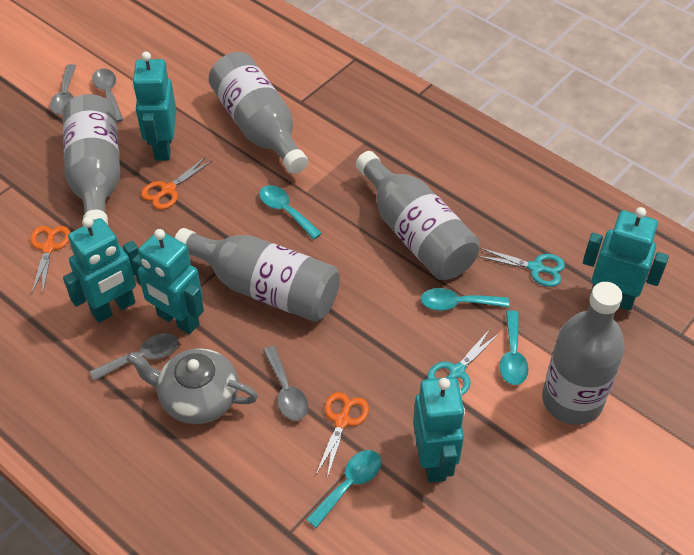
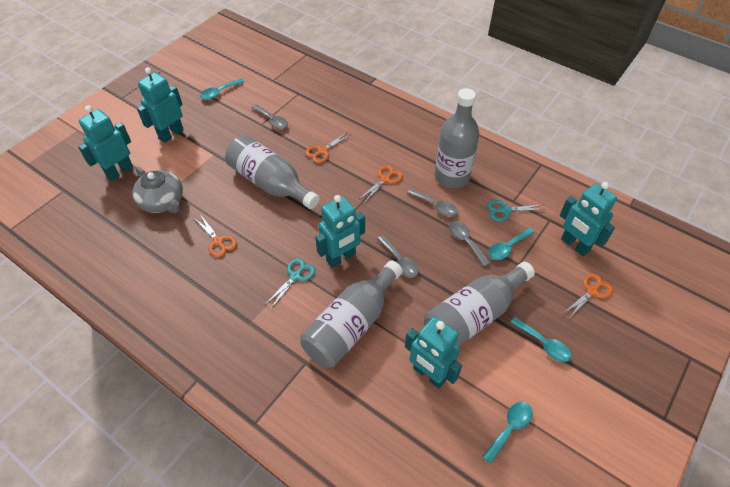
grey bottle: [63,94,120,225] [175,228,340,322] [209,52,308,174] [356,151,480,280] [542,282,625,425] = 5 -> [225,135,320,209] [300,260,403,368] [424,262,535,347] [435,88,479,188] = 4
orange scissors: [30,226,70,294] [141,157,213,210] [316,392,369,478] = 3 -> [194,216,237,257] [305,132,352,163] [359,165,403,203] [564,274,613,319] = 4

